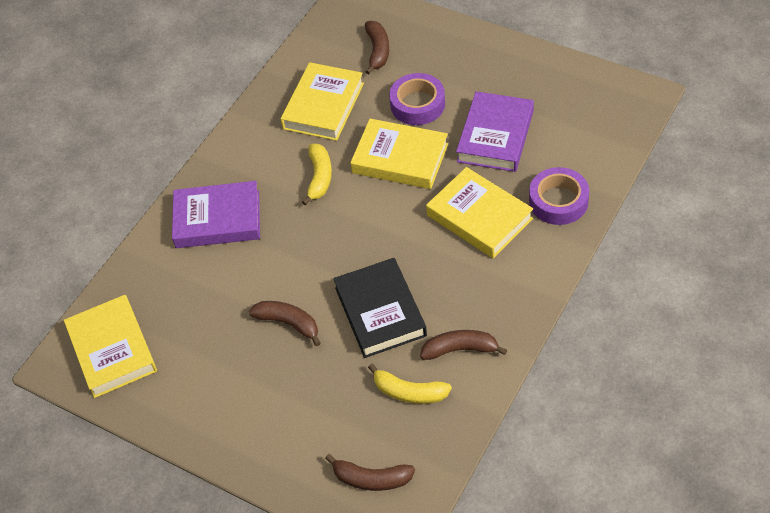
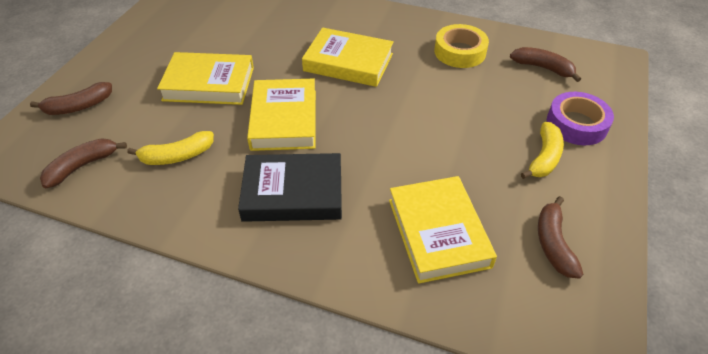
purple book: [172,181,260,248] [456,91,534,172] = 2 -> none = 0
purple tape: [389,73,445,125] [529,167,589,225] = 2 -> [547,92,614,145] = 1
yellow tape: none = 0 -> [434,24,489,68] = 1

